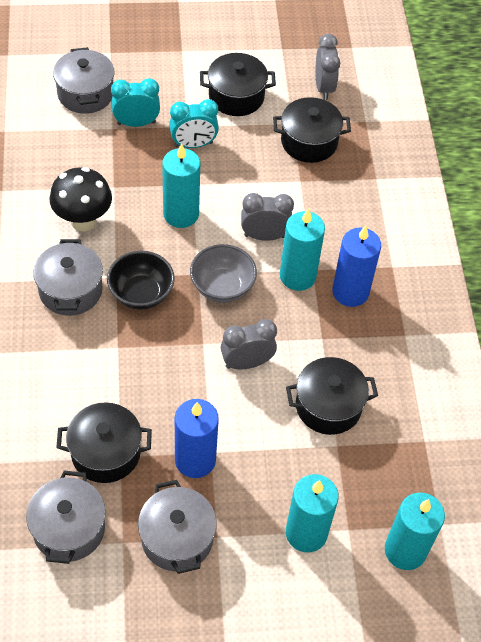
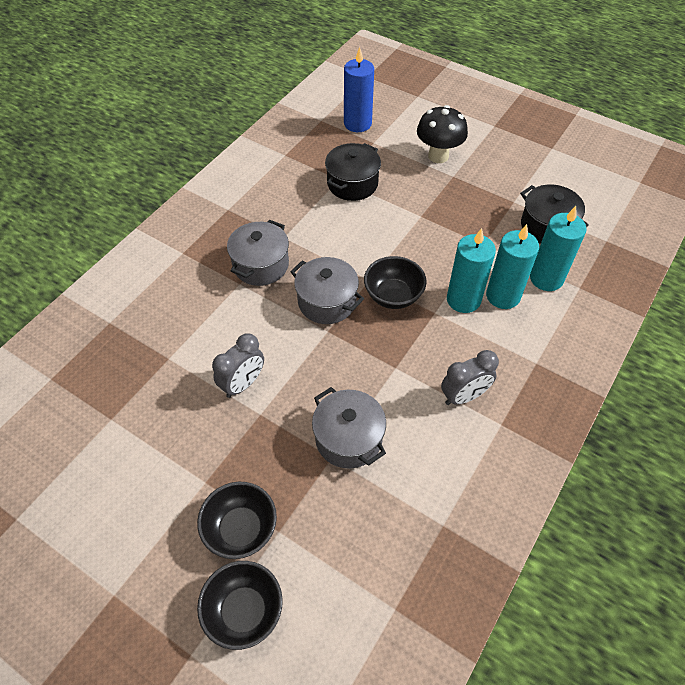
black bowl: [107,251,175,310] = 1 -> [197,482,277,559] [197,561,283,650] [364,256,427,309] = 3
black pot: [56,402,152,483] [200,53,276,116] [273,97,351,163] [286,357,378,435] = 4 -> [325,143,381,201] [520,185,589,244] = 2
blue candle: [175,399,219,478] [332,225,381,307] = 2 -> [344,47,374,132] = 1
grey bowl: [190,244,257,303] = 1 -> none = 0
grey clock: [221,319,277,370] [241,193,294,241] [316,34,340,100] = 3 -> [212,333,264,398] [441,350,499,405] = 2
grey pot: [26,471,106,564] [33,239,103,316] [53,47,115,114] [138,480,217,574] = 4 -> [227,220,289,286] [290,257,364,324] [312,387,386,469] = 3
turquoise candle: [162,143,200,228] [280,208,325,291] [286,474,339,552] [385,492,445,570] = 4 -> [447,228,496,313] [486,224,539,309] [530,206,587,291] = 3
turquoise clock: [111,78,160,127] [169,99,219,148] = 2 -> none = 0

